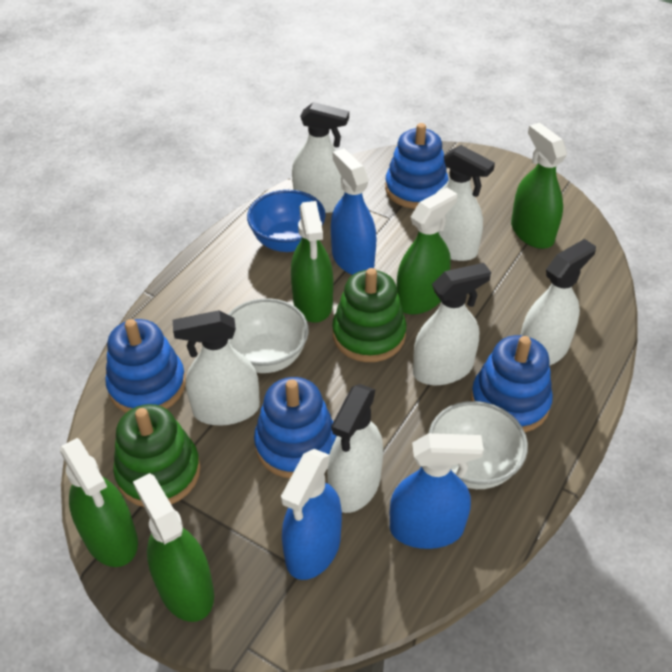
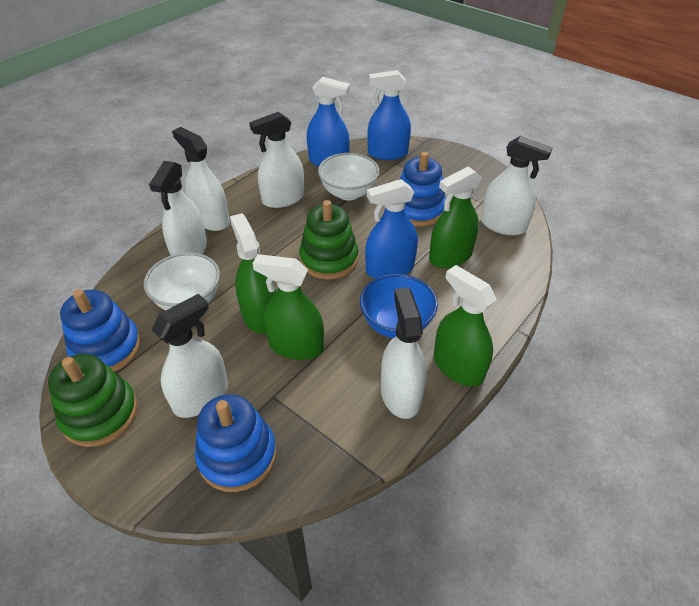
blue stacking toy: [105,319,186,413] [254,377,336,478] [385,123,448,209] [471,335,553,432] = 4 -> [60,289,141,372] [195,394,277,492] [400,152,446,226] = 3
green spray bottle: [60,438,138,567] [133,473,214,622] [291,201,333,322] [397,188,457,315] [511,123,567,249] = 5 -> [230,213,276,334] [252,254,324,360] [429,166,482,268] [434,265,497,387] = 4

